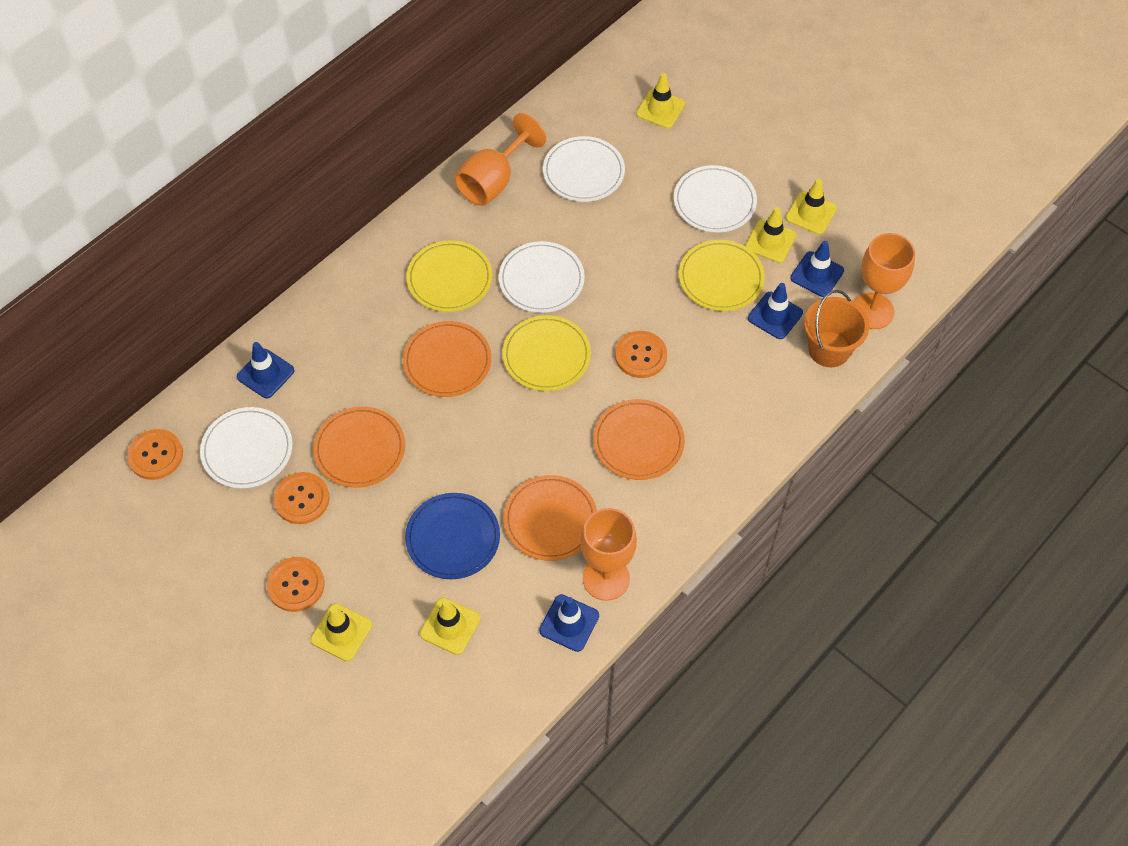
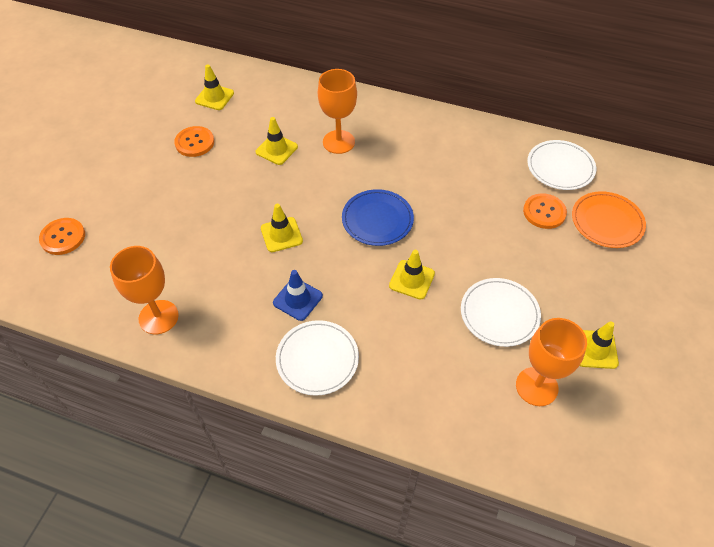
blue traffic cone: [237,342,294,398] [539,594,599,652] [748,283,803,339] [790,241,844,297] = 4 -> [273,270,323,321] = 1
orange bucket: [804,290,869,367] = 1 -> none = 0
orange button: [127,429,183,480] [267,557,325,612] [273,472,330,524] [615,331,667,378] = 4 -> [39,218,85,255] [174,126,214,157] [523,193,567,229] = 3
orange plate: [313,406,405,488] [403,321,492,397] [504,475,597,561] [593,399,685,480] = 4 -> [572,191,646,248] = 1
white plate: [200,407,292,488] [499,241,585,313] [543,136,625,202] [674,165,757,232] = 4 -> [276,320,359,396] [461,278,541,347] [527,140,596,190] = 3
yellow plate: [406,240,492,312] [502,315,591,391] [679,240,765,311] = 3 -> none = 0

